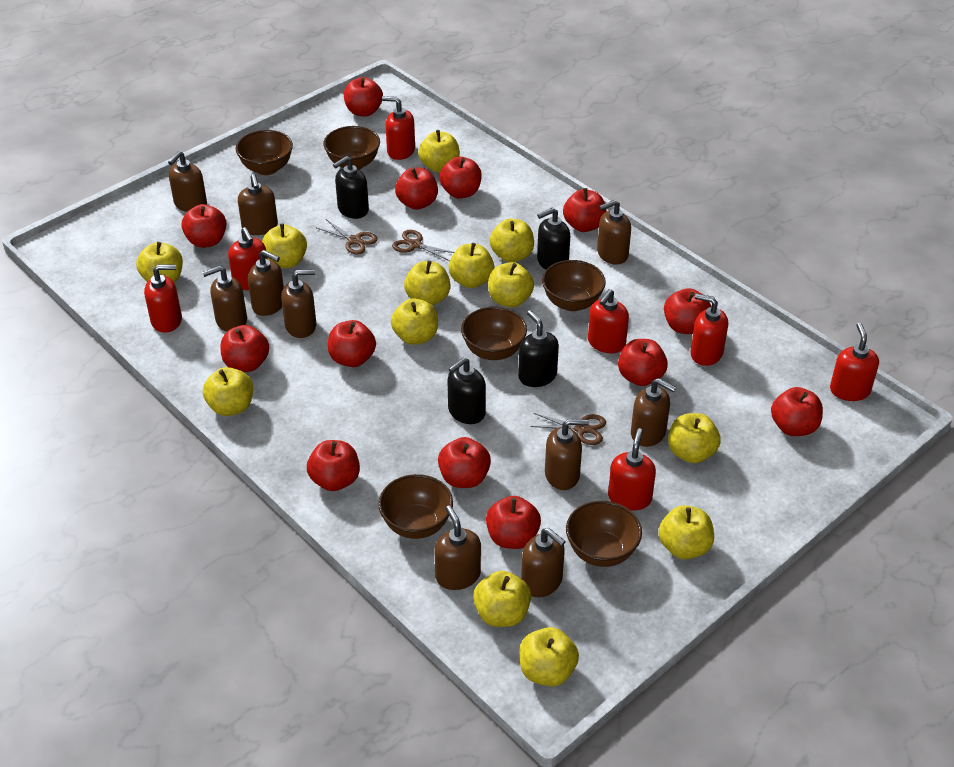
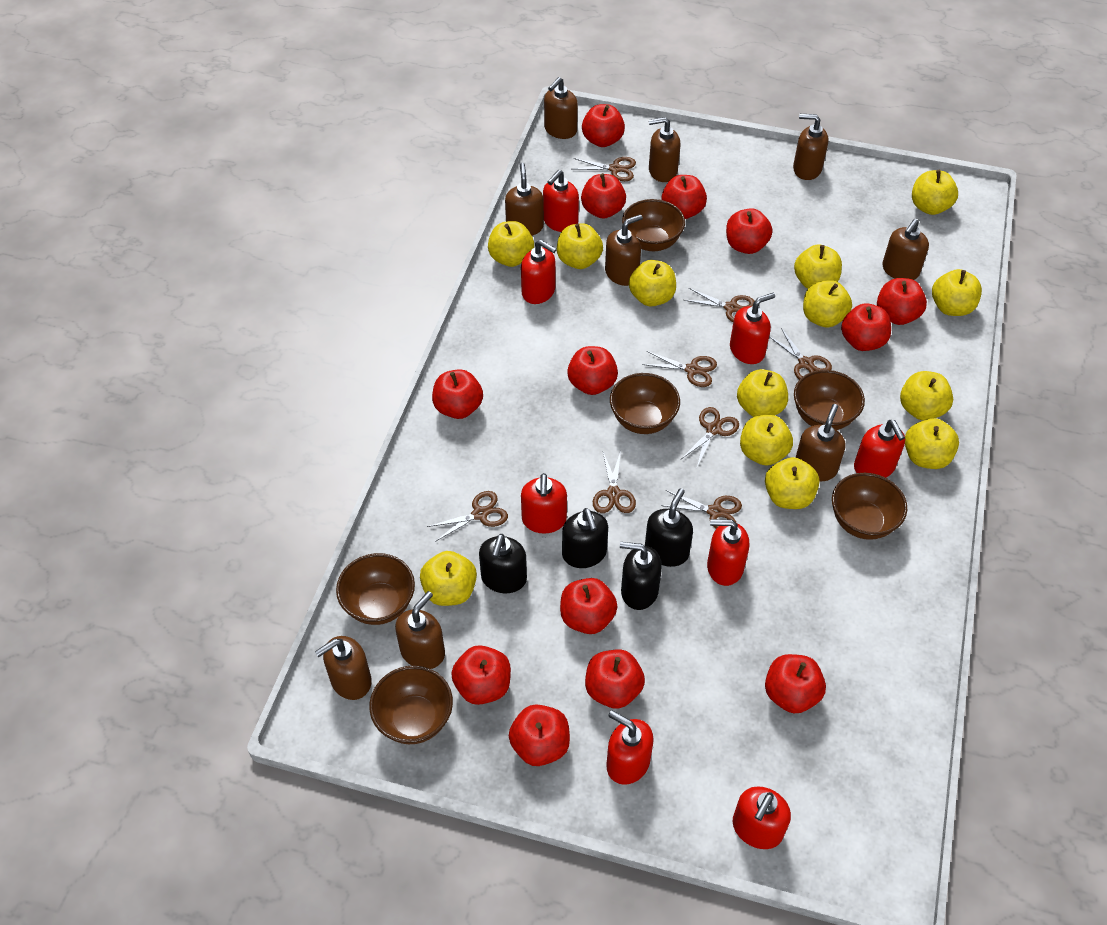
brown scissors: [317,219,378,254] [392,230,454,261] [530,413,606,445] = 3 -> [427,491,508,542] [573,157,636,181] [593,451,636,513] [642,351,717,387] [661,490,742,529] [681,407,739,467] [684,288,754,322] [769,328,832,380] = 8
brown soap dispenser: [168,151,207,212] [202,266,247,332] [238,174,278,235] [248,250,284,316] [281,269,316,338] [435,506,481,590] [521,528,566,597] [545,419,589,490] [597,200,631,265] [631,378,676,447] = 10 -> [315,636,372,700] [395,591,445,669] [505,163,544,236] [544,77,578,139] [605,214,643,286] [649,117,681,182] [793,114,829,180] [795,404,846,481] [882,219,929,280] = 9
red soap dispenser: [144,265,182,333] [228,227,267,290] [382,96,415,160] [588,289,629,353] [608,428,656,511] [690,294,728,366] [830,323,879,401] = 7 -> [521,240,557,304] [521,473,567,534] [543,170,579,232] [606,710,654,785] [707,519,750,586] [730,293,775,364] [733,786,791,849] [854,420,905,478] = 8

